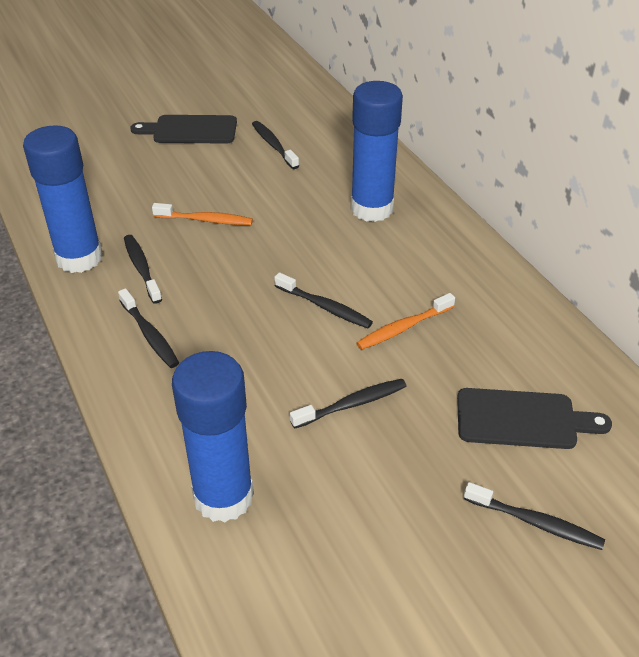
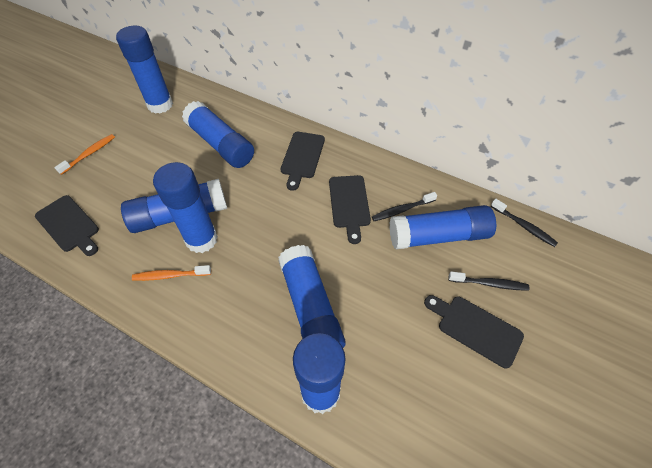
black cutting board: [131,115,237,144] [457,388,612,449] = 2 -> [35,195,99,256] [281,132,325,191] [329,175,371,244] [424,295,524,369] = 4
black toothbrush: [118,288,179,368] [124,235,162,304] [252,121,299,169] [274,272,373,328] [290,379,407,429] [464,482,605,550] = 6 -> [372,192,437,221] [449,271,530,291] [491,199,558,247] = 3
blue glue stick: [23,125,103,273] [172,351,254,522] [351,81,403,222] = 3 -> [116,26,173,114] [121,179,227,233] [153,162,218,253] [182,101,254,168] [278,245,346,348] [293,333,346,414] [389,205,496,249] = 7

